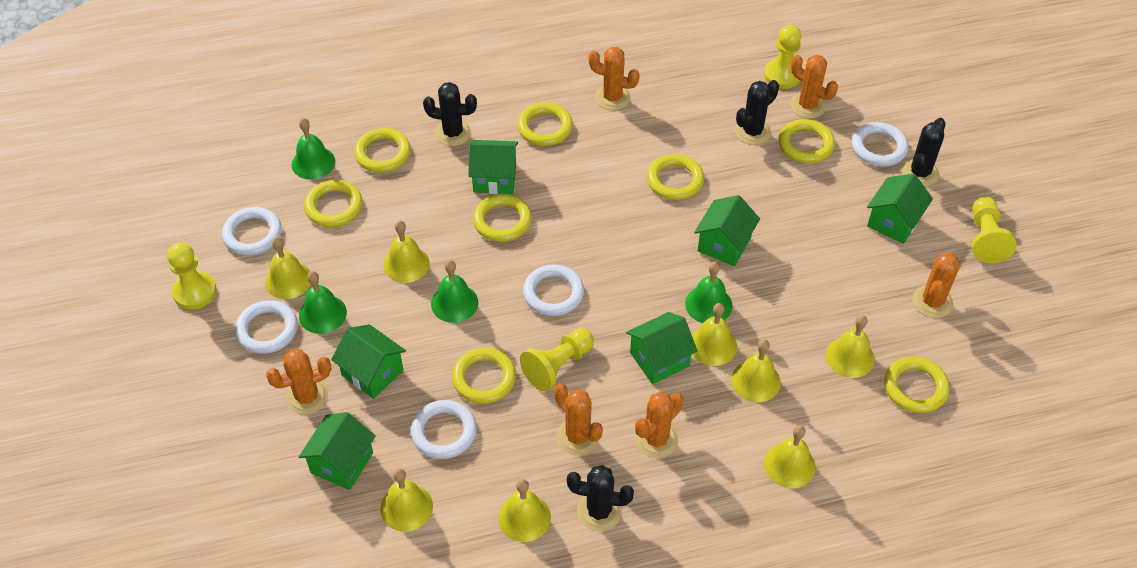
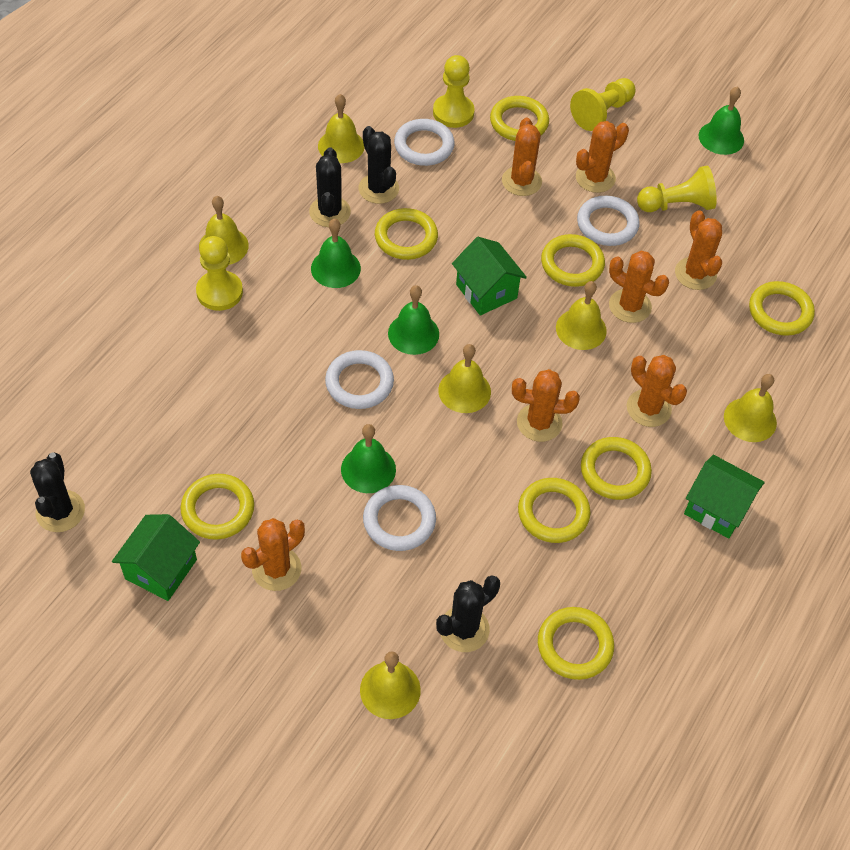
green house: [299,412,376,490] [331,324,406,399] [468,140,518,194] [626,312,698,384] [694,195,760,266] [867,173,933,244] = 6 -> [112,514,200,601] [452,237,527,315] [684,455,765,539] = 3
orange cactus: [266,349,331,415] [554,384,603,456] [588,47,640,110] [635,392,684,458] [790,55,838,118] [912,252,959,318] = 6 -> [241,518,305,591] [502,118,542,196] [512,369,580,442] [576,121,629,193] [609,251,669,323] [627,355,687,427] [675,210,722,290] = 7
white ring: [222,207,282,256] [235,300,298,354] [411,400,477,459] [523,265,584,316] [852,122,909,166] = 5 -> [325,350,394,409] [363,485,436,551] [394,119,455,166] [577,196,640,246] = 4
yellow bell: [265,237,311,299] [380,468,433,532] [383,221,430,283] [498,479,551,542] [692,303,737,366] [731,339,781,402] [764,425,816,489] [826,315,875,378] = 8 -> [199,196,249,265] [318,94,364,163] [360,651,421,719] [438,344,491,413] [556,281,607,350] [724,374,777,442] = 6

